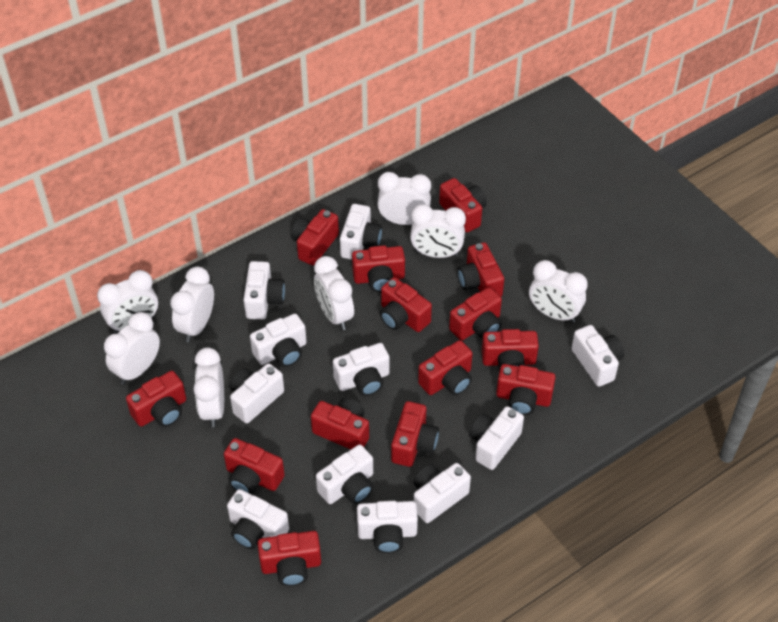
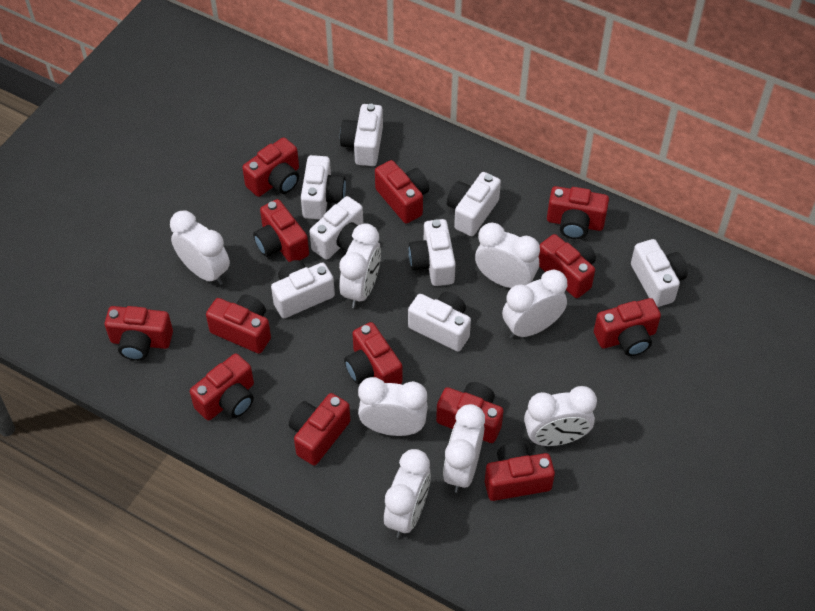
red camera: [126,371,186,427] [224,438,285,495] [258,531,321,586] [291,209,339,265] [311,398,369,449] [352,245,405,292] [380,277,432,332] [391,401,439,467] [418,340,473,395] [439,178,487,232] [449,287,502,341] [457,242,504,297] [482,329,539,372] [496,364,556,415] = 14 -> [105,306,173,361] [190,353,254,421] [206,295,271,354] [242,137,299,197] [253,199,309,262] [289,393,350,465] [344,322,403,384] [375,160,429,224] [436,382,504,443] [485,442,555,501] [539,234,596,298] [547,186,609,239] [594,298,661,356] = 13
white camera: [227,489,289,549] [230,364,284,423] [243,261,285,320] [250,314,307,367] [316,445,373,504] [333,343,390,396] [340,204,382,260] [357,501,418,553] [413,463,471,523] [469,406,524,470] [571,325,624,387] = 11 -> [271,260,335,318] [301,155,346,219] [309,196,363,260] [340,104,383,166] [408,219,456,286] [408,292,471,351] [447,172,501,236] [631,239,688,307] = 8

